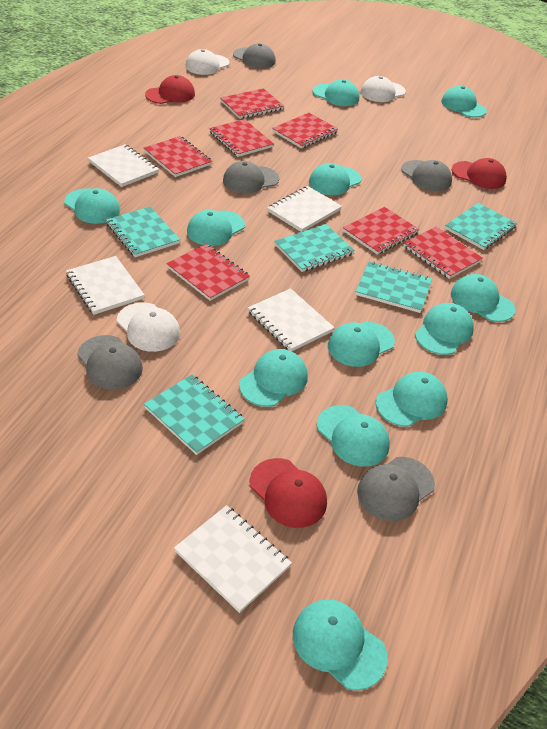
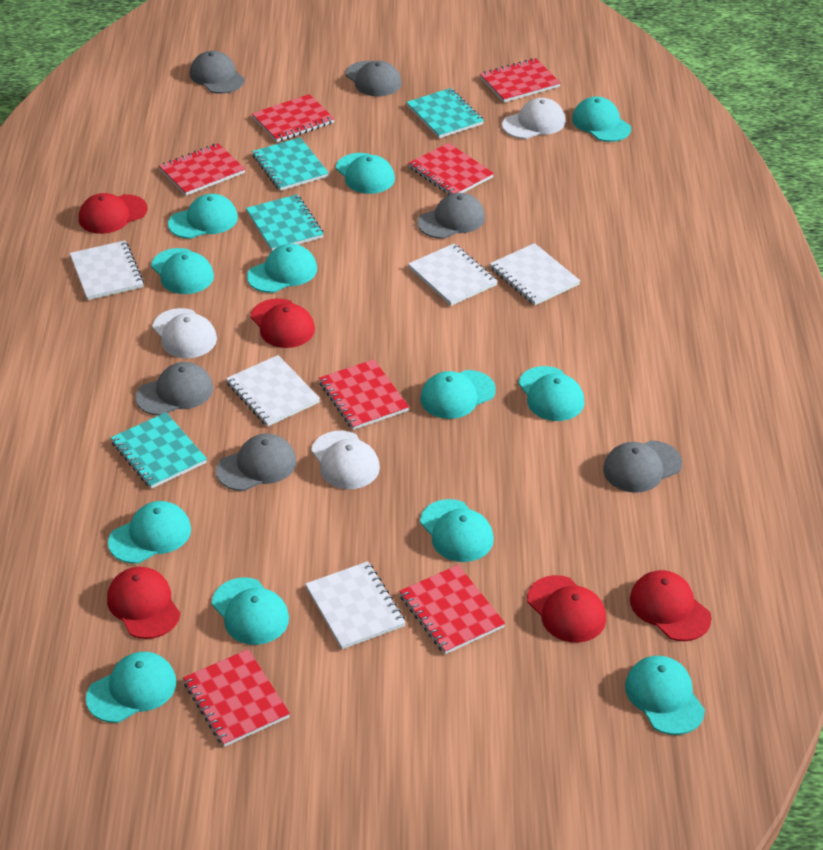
grey cap: [77,335,143,390] [223,161,279,194] [233,43,276,68] [357,457,435,521] [401,160,452,191] = 5 -> [136,362,213,415] [190,51,245,94] [216,433,296,491] [345,61,402,96] [418,193,485,239] [603,440,682,493] = 6
red cap: [145,75,195,104] [249,458,327,528] [451,158,507,189] = 3 -> [79,193,148,234] [107,567,180,639] [250,298,315,348] [527,575,606,643] [630,570,712,641] = 5
turquoise notebook: [106,206,180,257] [144,374,245,455] [274,224,355,272] [355,261,432,313] [445,203,517,250] = 5 -> [111,412,207,489] [246,194,324,251] [252,137,329,191] [406,88,484,138] = 4

